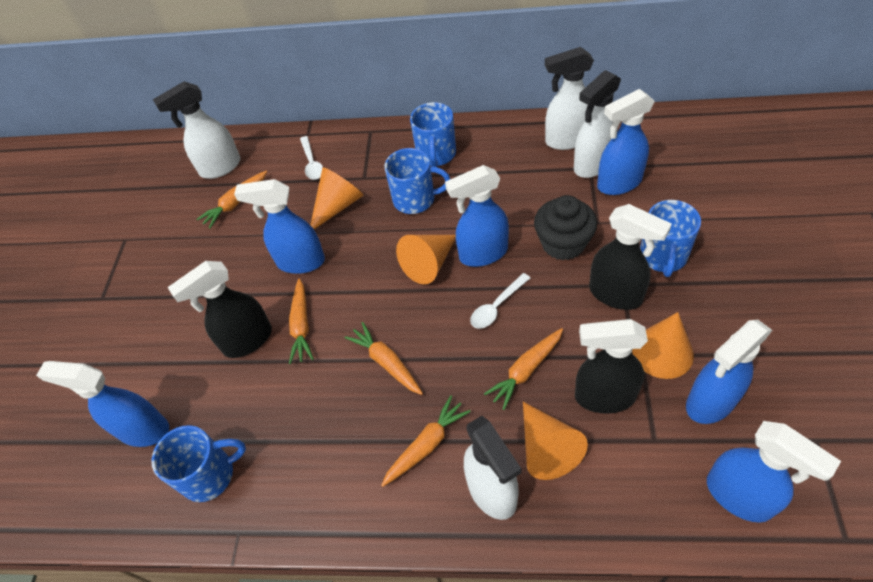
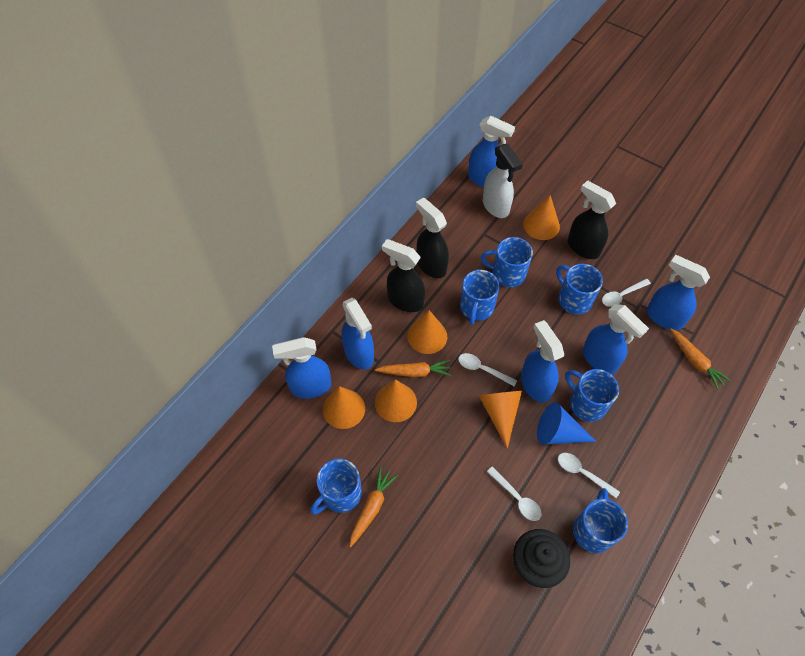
blue cone: none = 0 -> [537,402,597,445] = 1
blue mug: [152,425,246,502] [385,148,450,214] [410,102,456,167] [640,200,701,277] = 4 -> [310,459,362,515] [460,270,500,325] [481,237,533,287] [556,264,603,315] [565,369,619,422] [573,488,628,553] = 6
orange carrot: [197,171,267,229] [289,279,314,364] [345,322,423,395] [381,395,471,487] [484,328,563,410] = 5 -> [349,467,398,547] [375,360,452,377] [670,329,731,390] = 3
orange cone: [310,167,364,229] [396,235,456,284] [523,402,588,480] [632,312,694,379] = 4 -> [323,386,365,429] [375,379,417,422] [407,310,447,354] [479,391,522,449] [523,195,560,240] = 5
white spoon: [300,136,323,180] [470,273,530,329] = 2 -> [458,353,517,387] [487,466,542,521] [558,453,620,498] [602,279,651,307] = 4
white spray bottle: [153,81,240,179] [464,416,522,520] [545,47,594,150] [574,70,621,178] = 4 -> [483,144,523,218] = 1

